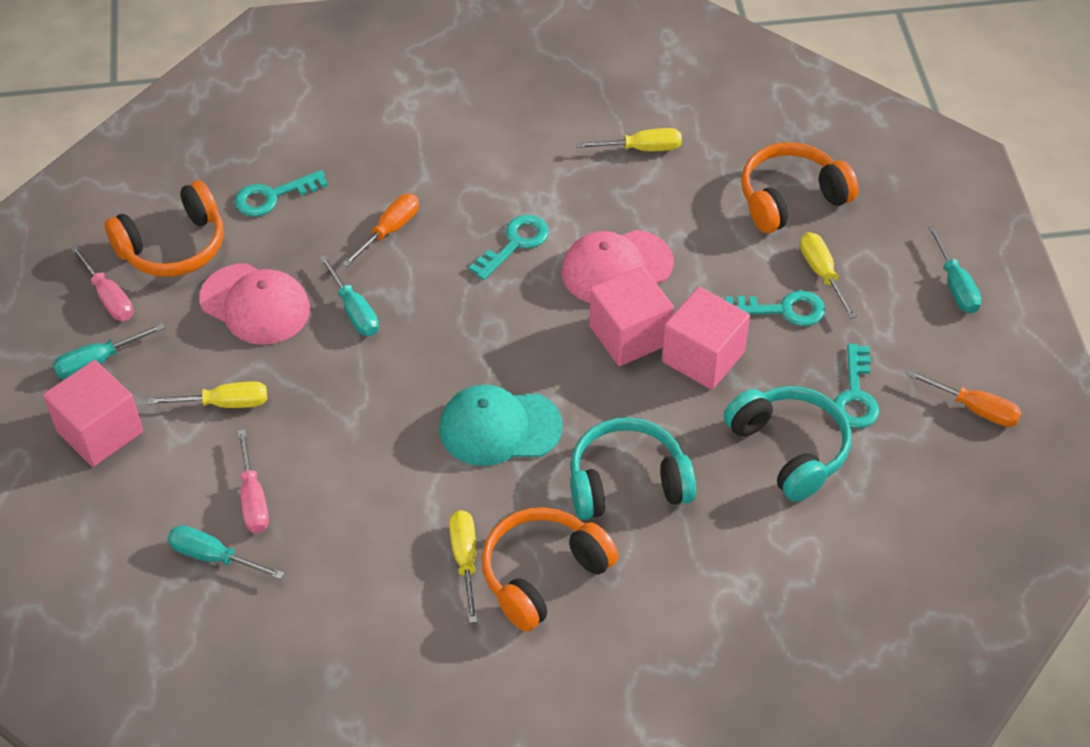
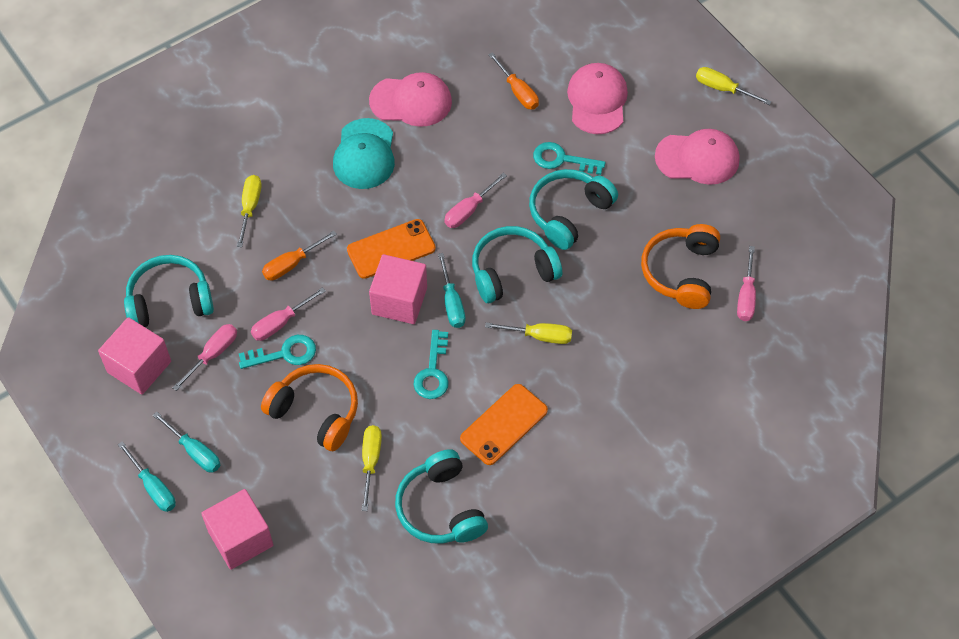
orange headphones: [105,180,224,277] [482,507,619,632] [741,142,859,233] = 3 -> [261,364,358,451] [641,224,720,309] = 2
orange phone: none = 0 -> [347,219,436,279] [460,384,548,465] = 2
pink cap: [199,263,310,345] [561,230,674,303] = 2 -> [369,72,452,127] [567,63,628,134] [655,129,739,185] = 3
pink screwdriver: [70,245,133,321] [238,429,269,533] = 2 -> [172,324,237,391] [251,287,326,341] [444,173,507,228] [737,246,756,321] = 4
turquoise headphones: [570,417,696,520] [724,386,851,502] = 2 -> [124,255,214,327] [395,449,488,544] [472,226,562,303] [529,169,618,250] = 4
turquoise key: [234,170,328,217] [469,215,549,280] [725,290,825,326] [834,344,879,428] = 4 -> [239,335,316,369] [414,330,449,399] [533,142,605,175] = 3
turquoise screwdriver: [52,323,165,379] [167,525,284,580] [319,255,379,336] [928,226,982,313] = 4 -> [118,441,176,512] [153,411,221,472] [438,253,465,328] = 3

